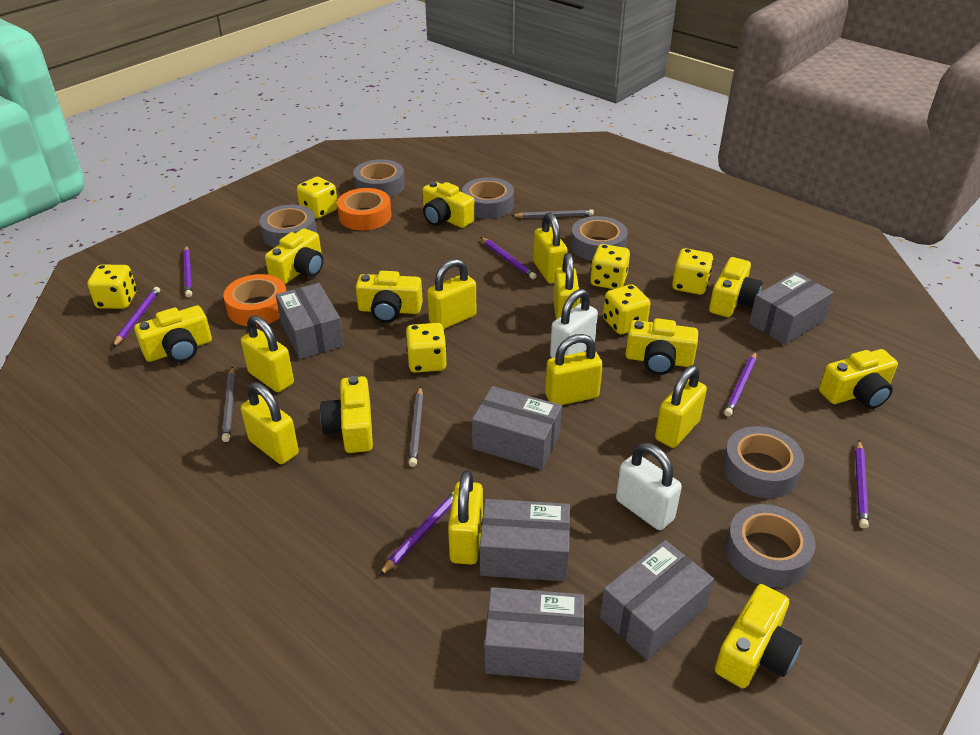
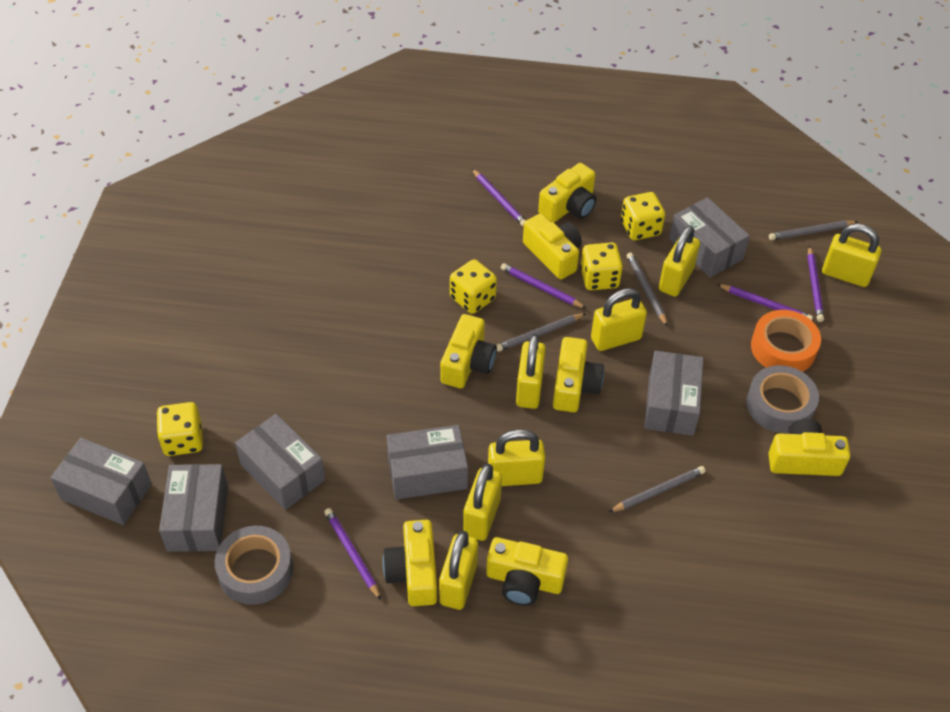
grey pencil: [222,366,236,442] [409,386,423,467] [511,209,594,218] = 3 -> [496,313,586,352] [609,466,705,512] [627,252,668,327] [769,220,858,240] = 4
grey tape: [259,205,317,248] [353,159,405,197] [462,178,514,219] [571,216,628,261] [722,426,804,498] [725,504,815,588] = 6 -> [215,526,293,604] [746,365,819,433] = 2
orange tape: [223,274,286,326] [337,188,392,230] = 2 -> [751,310,821,372] = 1
purple pencil: [113,287,160,347] [183,246,192,297] [379,491,454,576] [481,237,537,279] [724,352,757,416] [855,440,869,529] = 6 -> [324,508,381,600] [472,169,526,227] [501,263,587,309] [717,284,813,321] [807,246,824,322] = 5
white padlock: [550,289,598,358] [616,443,682,530] = 2 -> none = 0
yellow camera: [134,306,212,363] [265,228,323,284] [320,376,373,453] [356,271,423,323] [422,181,475,228] [625,318,698,375] [709,257,762,317] [715,584,802,688] [819,349,898,409] = 9 -> [383,520,437,606] [440,314,497,388] [486,537,568,606] [523,214,582,279] [538,163,597,222] [553,337,604,412] [768,419,850,476] = 7
yellow dice: [87,265,137,309] [297,177,337,219] [406,323,447,373] [590,244,630,289] [603,284,651,334] [672,248,714,295] = 6 -> [156,402,203,456] [450,259,497,314] [580,242,623,290] [621,192,665,240] = 4
yellow padlock: [241,315,294,392] [241,382,299,464] [427,259,476,329] [448,470,483,565] [533,212,568,284] [545,334,603,405] [553,253,580,319] [655,365,707,448] = 8 -> [439,531,478,610] [463,464,502,541] [488,429,545,486] [516,334,546,409] [591,288,647,351] [659,225,700,297] [822,224,881,287] = 7

